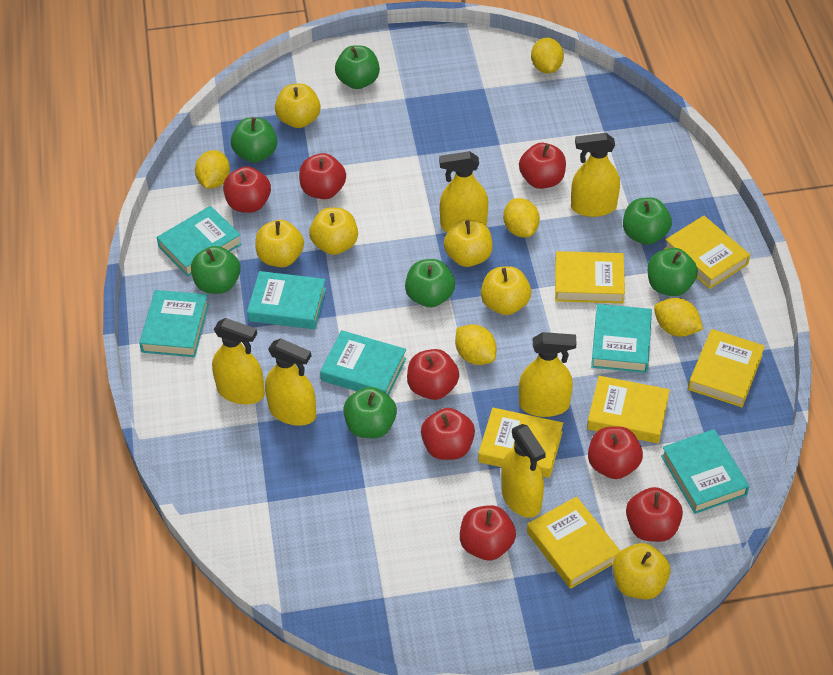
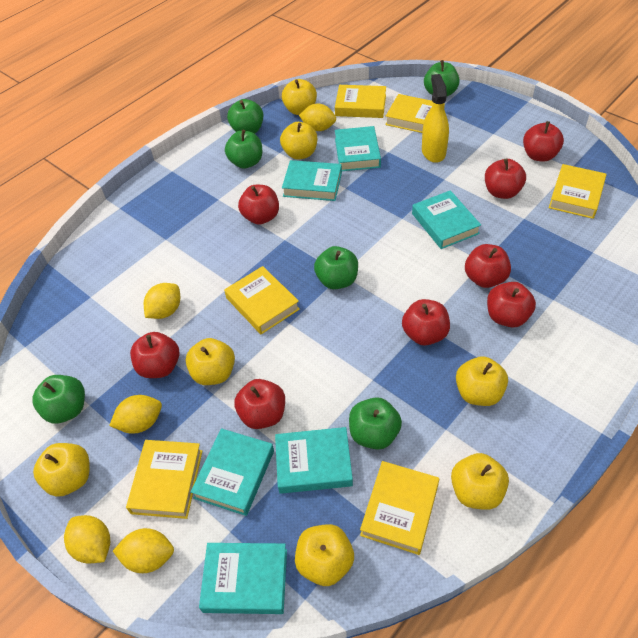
green apple: [191,246,241,294] [231,117,277,163] [335,45,380,89] [343,387,397,438] [405,259,455,307] [623,197,672,245] [648,248,698,296] = 7 -> [32,375,85,424] [225,130,262,169] [227,99,263,134] [314,246,358,289] [349,397,402,450] [424,60,460,96] = 6
yellow apple: [255,220,304,267] [275,84,321,128] [309,208,358,255] [444,219,493,267] [481,266,531,315] [613,543,670,599] = 6 -> [33,443,90,497] [186,338,235,385] [280,122,317,159] [282,79,317,115] [295,524,354,586] [451,453,509,510] [456,356,508,406] = 7
yellow spray bottle: [212,318,265,405] [265,338,316,426] [439,151,488,232] [501,424,546,518] [519,332,577,417] [571,133,620,217] = 6 -> [422,74,449,163] = 1

